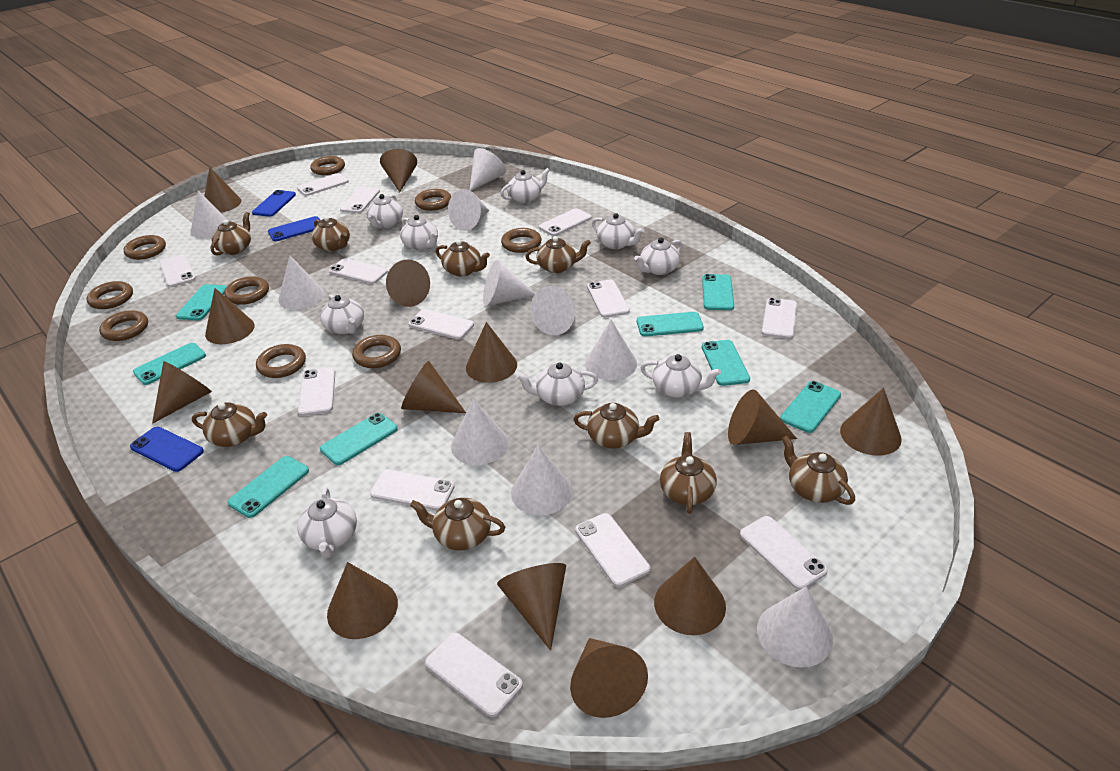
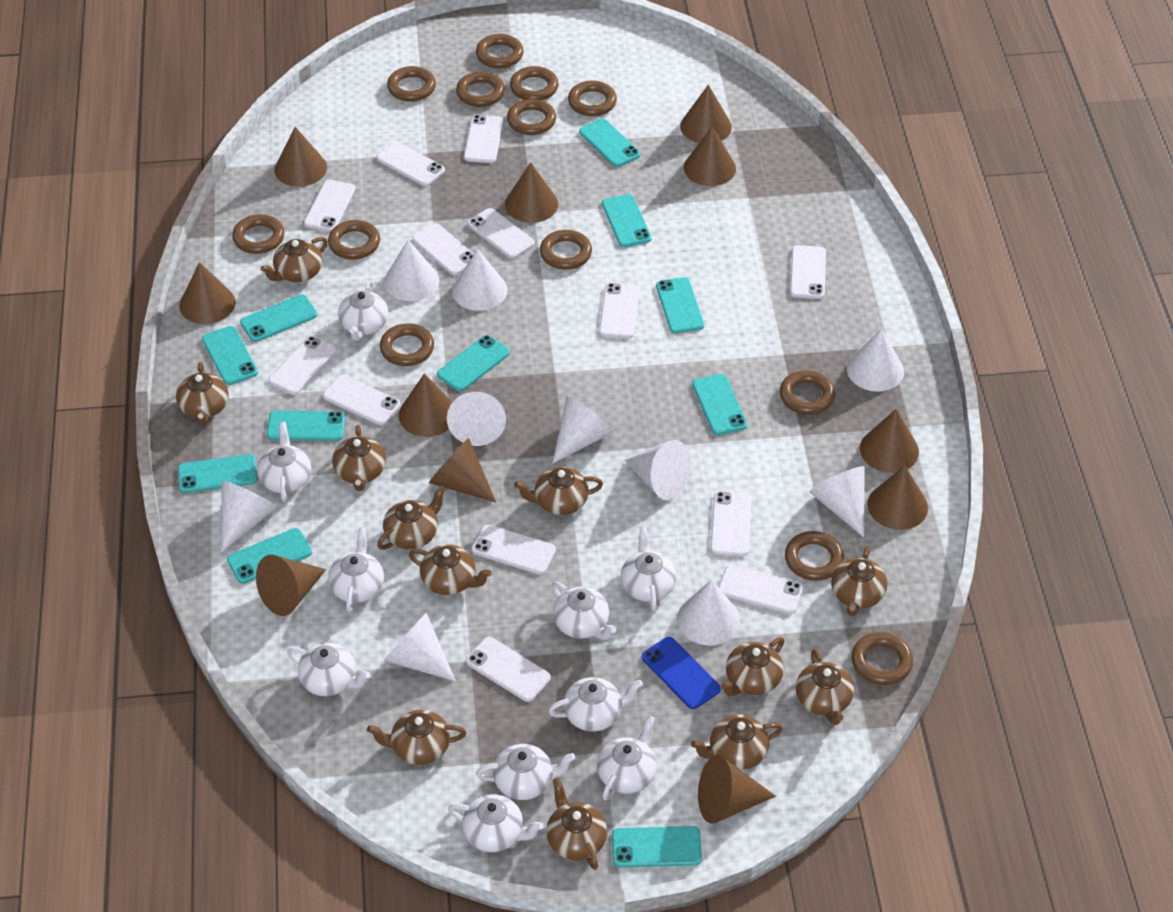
blue phone: [130,427,204,472] [252,190,296,217] [268,216,320,241] = 3 -> [642,637,721,709] = 1
brown cone: [152,361,212,424] [204,167,242,212] [205,288,255,344] [327,562,398,639] [380,149,417,192] [386,259,430,307] [401,361,466,413] [466,322,517,383] [497,563,566,651] [570,638,648,718] [654,557,726,635] [728,389,797,445] [840,388,902,456] = 13 -> [179,262,236,324] [256,555,326,616] [275,127,327,187] [399,373,452,437] [429,438,496,502] [505,162,558,223] [680,85,732,143] [684,126,736,186] [698,755,776,824] [860,409,919,473] [867,465,928,530] = 11
brown ring: [87,281,133,309] [99,310,148,341] [124,235,166,260] [224,276,269,305] [256,344,306,378] [310,156,345,175] [352,335,401,368] [415,189,451,211] [501,228,541,253] = 9 -> [232,214,284,254] [328,220,380,259] [380,323,434,366] [387,66,436,102] [456,71,505,107] [476,34,524,68] [507,99,556,135] [510,66,558,100] [540,230,592,270] [568,81,617,116] [780,370,835,415] [785,531,844,581] [851,632,913,685] = 13
brown teapot: [192,402,267,447] [210,212,251,255] [311,216,350,251] [410,498,505,551] [436,240,490,277] [525,236,591,273] [573,403,659,449] [660,432,717,514] [781,435,855,505] = 9 -> [176,362,229,425] [260,237,328,282] [332,425,386,491] [367,710,466,765] [377,485,446,550] [409,544,492,595] [514,467,603,515] [546,778,608,870] [691,714,783,770] [721,637,785,696] [796,649,854,725] [831,546,887,616] = 12
turquoise phone: [133,343,206,385] [176,284,227,321] [228,456,309,518] [320,413,397,465] [637,312,704,337] [702,274,734,310] [702,340,750,386] [780,381,841,433] = 8 -> [178,454,258,493] [202,326,258,385] [227,528,312,584] [240,295,318,342] [267,411,345,441] [437,335,510,391] [579,118,640,167] [602,194,652,247] [612,826,702,867] [656,277,704,334] [692,374,747,435] = 11
white teapot: [297,487,357,558] [320,295,364,334] [367,194,403,228] [400,215,438,250] [501,168,550,203] [516,363,598,406] [592,213,645,249] [634,238,682,275] [641,354,721,398] = 9 -> [257,422,311,502] [287,643,370,696] [328,527,384,613] [338,281,389,341] [448,794,544,852] [476,744,575,800] [548,677,643,732] [552,582,616,640] [597,715,657,801] [621,526,676,611] = 10

